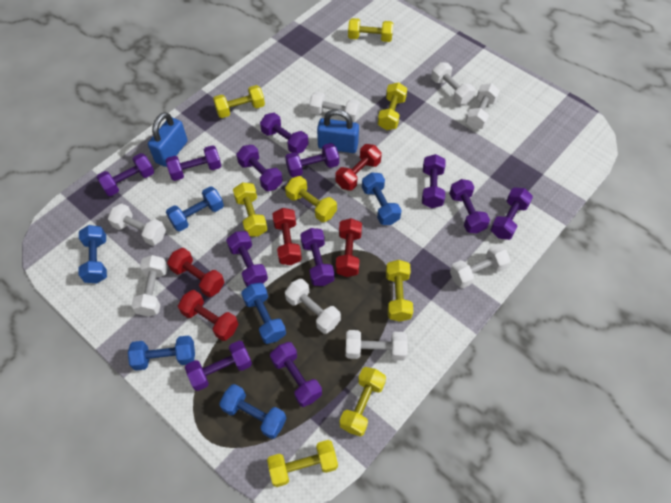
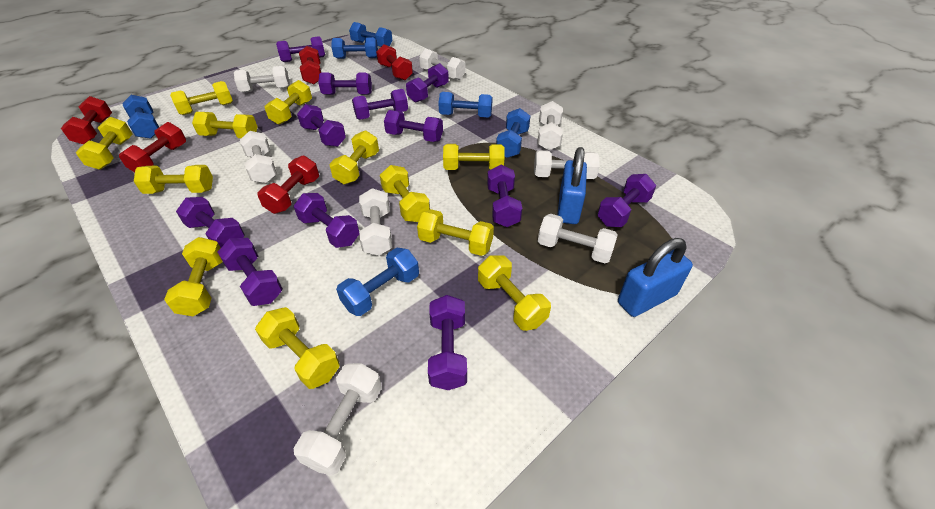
yellow dumbbell: [213,85,265,118] [233,183,267,237] [267,440,338,487] [285,176,337,222] [339,367,386,436] [348,18,393,42] [378,82,407,130] [386,260,413,322] = 8 -> [76,117,132,170] [134,165,213,194] [164,237,223,316] [170,81,233,115] [192,112,258,138] [255,307,340,389] [264,80,312,125] [329,130,379,184] [380,165,430,222] [417,209,494,256] [443,144,504,170] [478,255,551,331] = 12

